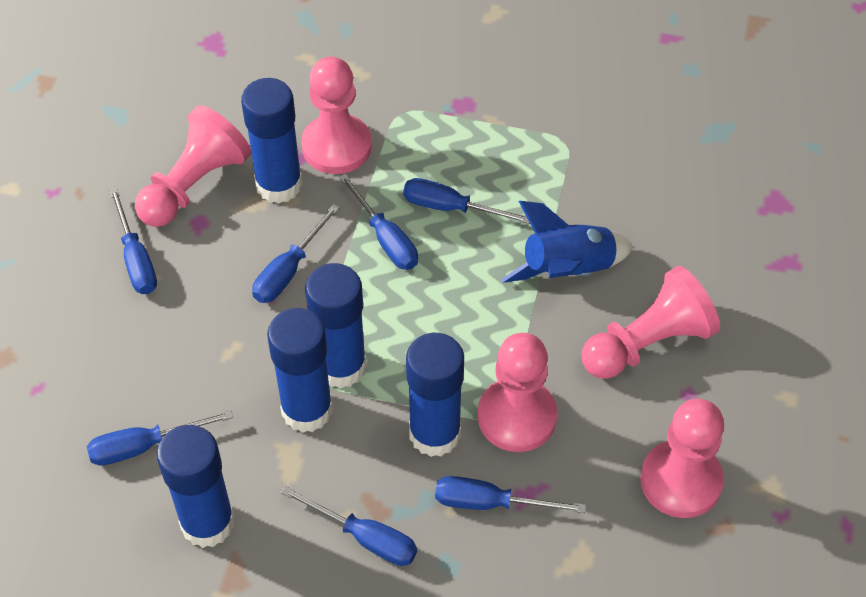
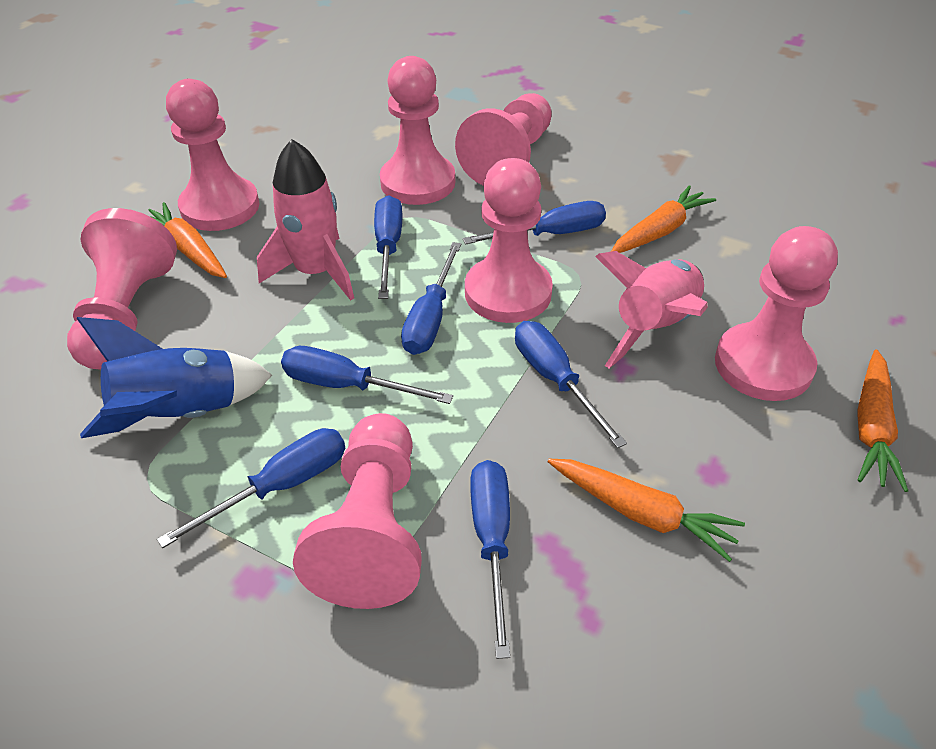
blue glue stick: [157,425,234,548] [241,78,303,204] [267,308,333,433] [305,263,367,389] [406,333,464,457] = 5 -> none = 0
orange carrot: none = 0 -> [148,202,227,278] [548,459,745,562] [611,185,716,253] [858,349,908,492] = 4
pink pawn: [135,105,251,227] [301,56,372,174] [478,333,557,452] [581,266,720,379] [640,399,724,518] = 5 -> [67,208,177,369] [166,79,259,231] [293,413,422,609] [380,56,455,205] [455,93,552,185] [465,158,553,323] [715,226,838,401] = 7
pink rocket: none = 0 -> [257,139,354,301] [595,251,708,368] = 2

